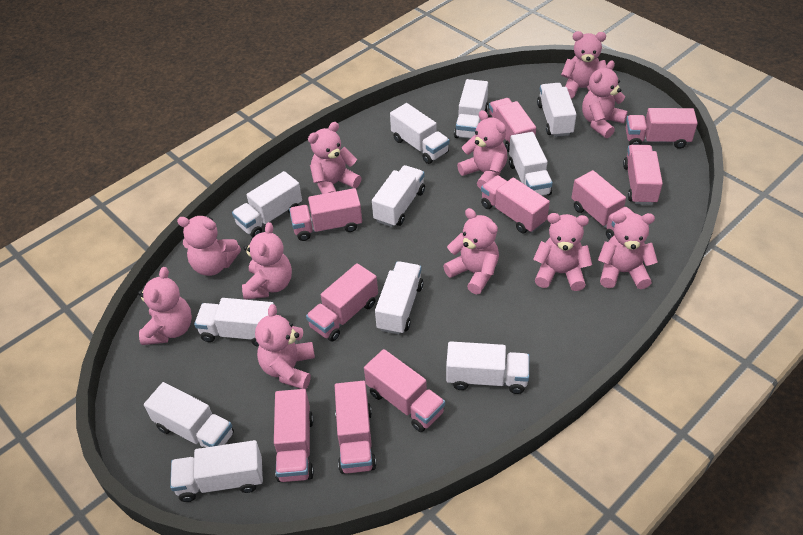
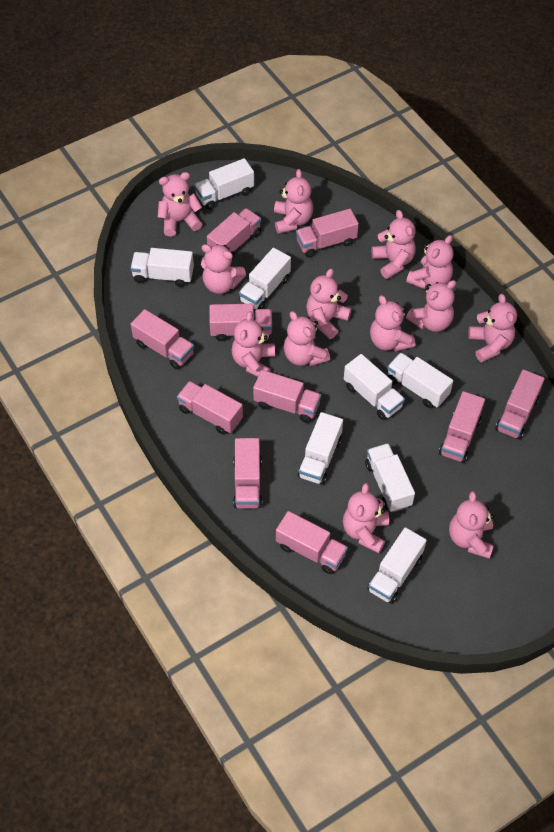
pink teddy bear: [138,267,192,345] [177,216,241,276] [242,222,292,300] [255,304,315,389] [308,122,361,194] [443,208,499,294] [457,110,508,189] [533,213,592,291] [561,31,607,99] [582,60,628,138] [598,213,658,289] = 11 -> [158,172,202,237] [201,244,246,294] [232,311,275,377] [274,169,313,234] [284,311,330,366] [306,268,352,339] [343,483,389,553] [370,295,415,352] [371,210,416,279] [406,235,454,289] [406,280,456,332] [449,491,494,559] [468,294,517,362] = 13
white truck: [144,382,234,448] [170,440,263,502] [194,298,274,347] [232,171,302,237] [372,165,425,227] [375,261,423,335] [390,103,449,164] [446,341,529,394] [454,79,488,139] [509,132,553,196] [537,83,576,137] = 11 -> [130,248,194,287] [194,158,254,210] [239,248,291,309] [298,412,343,485] [344,354,405,420] [365,443,415,512] [367,527,427,604] [387,353,453,408] = 8

